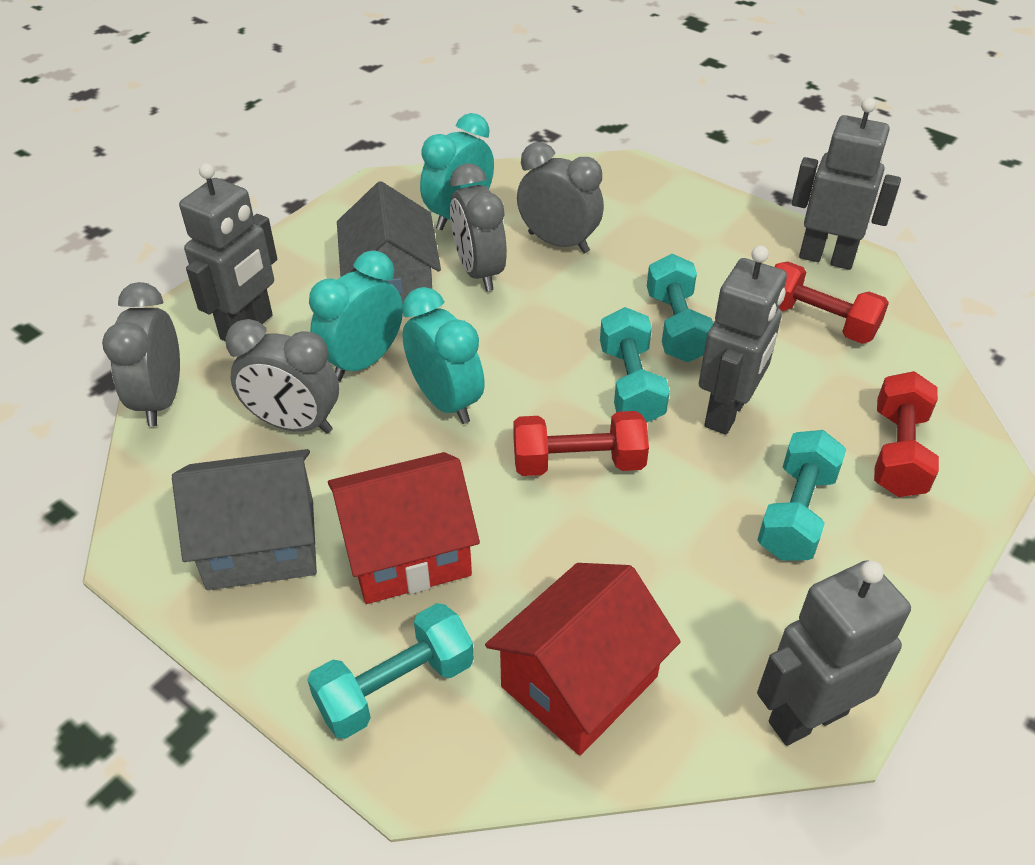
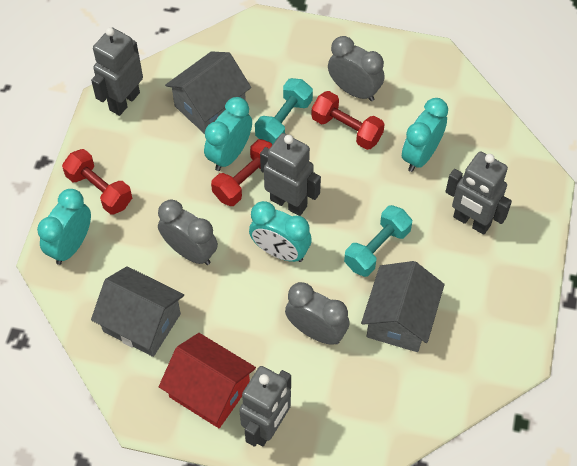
grey clock: [102,282,180,426] [225,319,339,434] [450,164,507,291] [517,142,604,253] = 4 -> [158,200,218,265] [285,282,349,345] [328,36,384,101] = 3
grey house: [172,449,317,590] [337,181,441,303] = 2 -> [91,266,184,357] [165,51,251,134] [361,261,445,352] = 3
red house: [328,452,480,604] [485,563,681,755] = 2 -> [159,333,256,428] = 1
turquoise clock: [309,250,403,381] [402,287,485,424] [420,113,494,230] = 3 -> [37,189,91,265] [204,97,252,171] [249,201,312,262] [402,98,448,172] = 4
turquoise dumbbell: [307,603,474,739] [600,307,670,422] [647,254,713,362] [757,430,846,561] = 4 -> [255,78,313,144] [344,205,412,277] = 2

